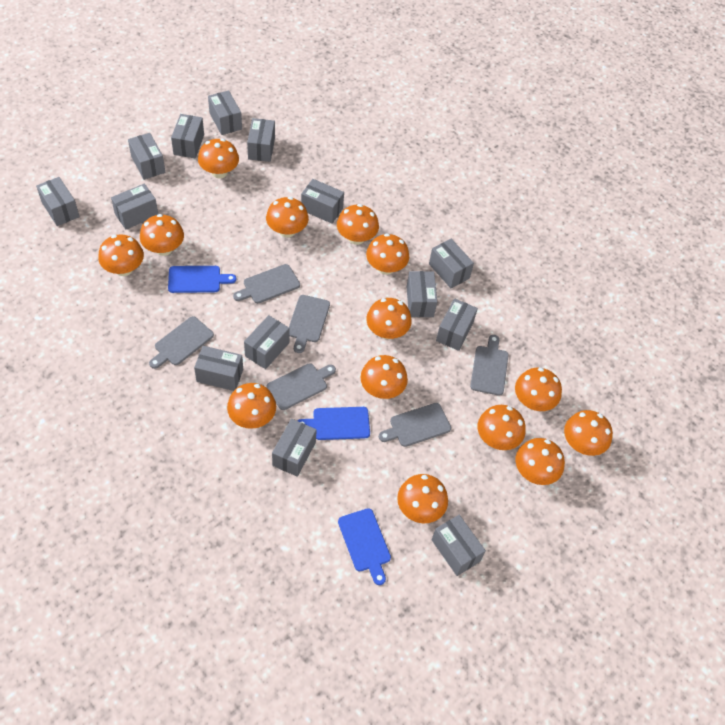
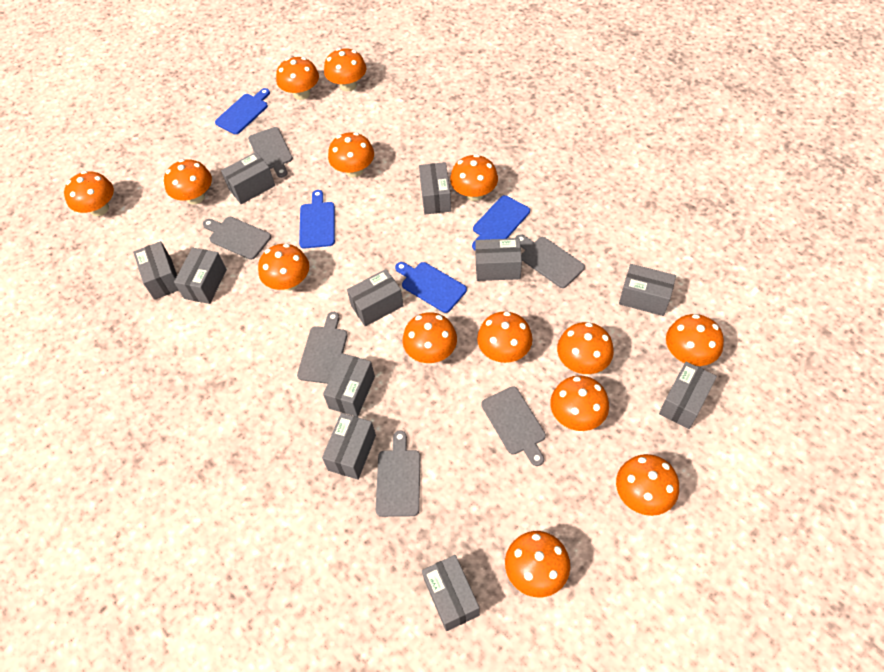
blue cutting board: [168,266,236,293] [298,407,370,440] [338,508,391,585] = 3 -> [215,88,270,134] [299,190,335,249] [395,262,467,313] [472,195,530,251] = 4
grey box: [36,177,80,226] [111,184,158,229] [128,133,166,180] [171,114,204,158] [194,346,243,391] [208,90,242,135] [244,315,290,369] [247,118,275,162] [272,419,317,477] [301,179,344,223] [407,271,437,317] [429,239,474,288] [432,515,486,576] [436,298,478,351] = 14 -> [133,241,179,300] [174,248,227,304] [221,152,275,204] [322,413,376,480] [323,353,375,417] [347,269,404,326] [419,162,451,215] [422,555,480,631] [475,238,522,281] [619,264,676,316] [659,361,717,429] = 11

